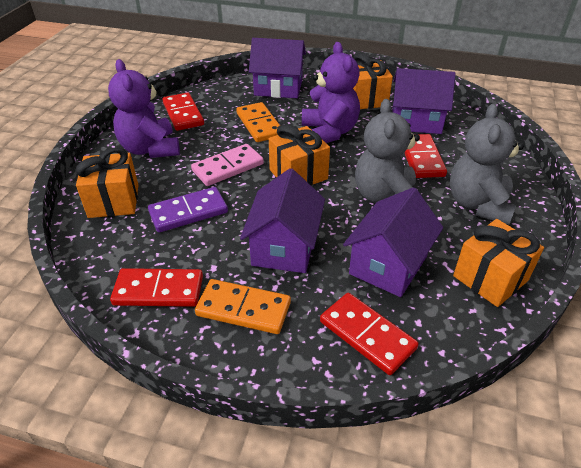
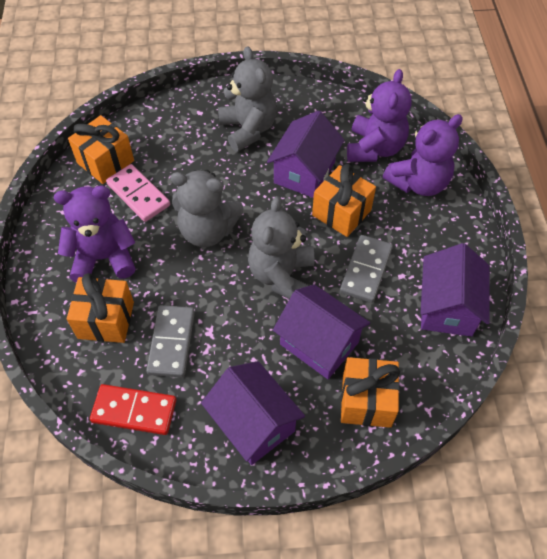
grey domino: none = 0 -> [146,305,195,377] [340,235,393,303] = 2
grey teddy bear: [355,99,420,203] [450,104,524,225] = 2 -> [170,170,244,247] [218,46,277,152] [248,196,314,299] = 3
orange domino: [195,279,291,334] [236,102,280,142] = 2 -> none = 0
purple domino: [148,187,228,232] = 1 -> none = 0
purple teddy bear: [108,59,180,158] [302,42,360,143] = 2 -> [54,186,136,283] [347,69,411,162] [383,114,463,196] = 3
red domino: [110,268,203,307] [162,92,204,131] [320,293,418,375] [405,134,447,178] = 4 -> [90,384,176,435] = 1

